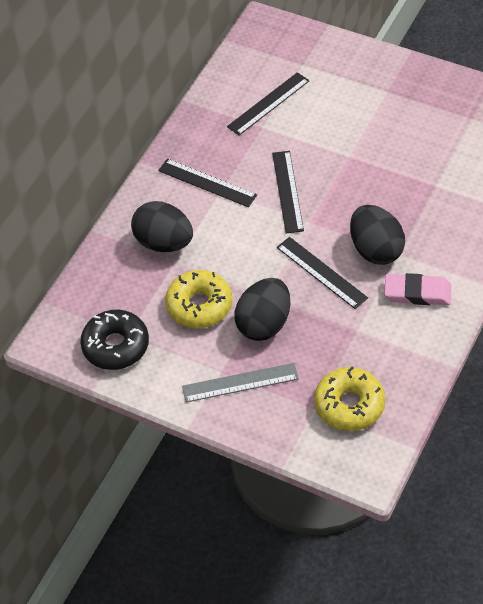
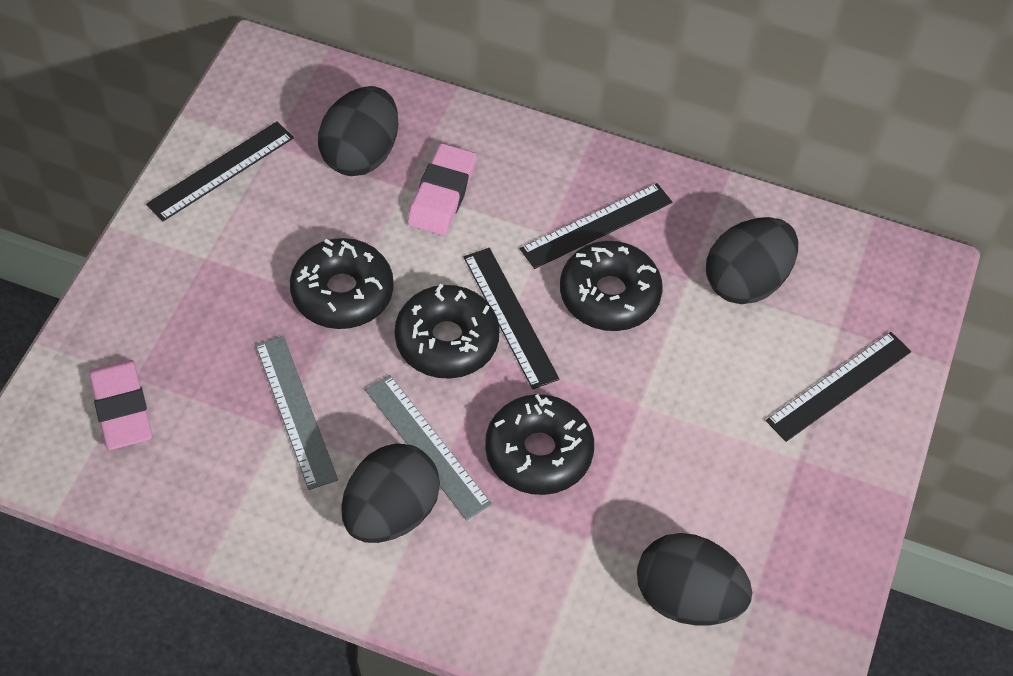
black donut: [80,310,149,370] = 1 -> [290,238,393,329] [395,284,500,379] [485,394,594,495] [560,241,663,331] = 4
black egg: [131,201,193,252] [234,278,290,341] [350,205,405,265] = 3 -> [318,86,398,176] [341,443,440,543] [637,533,752,625] [706,217,798,304] = 4
grey ruler: [182,363,299,403] = 1 -> [255,336,338,490] [365,375,492,520] = 2
pink eraser: [384,273,451,305] = 1 -> [89,360,152,450] [408,144,477,235] = 2
yellow donut: [165,270,232,329] [314,366,385,431] = 2 -> none = 0

